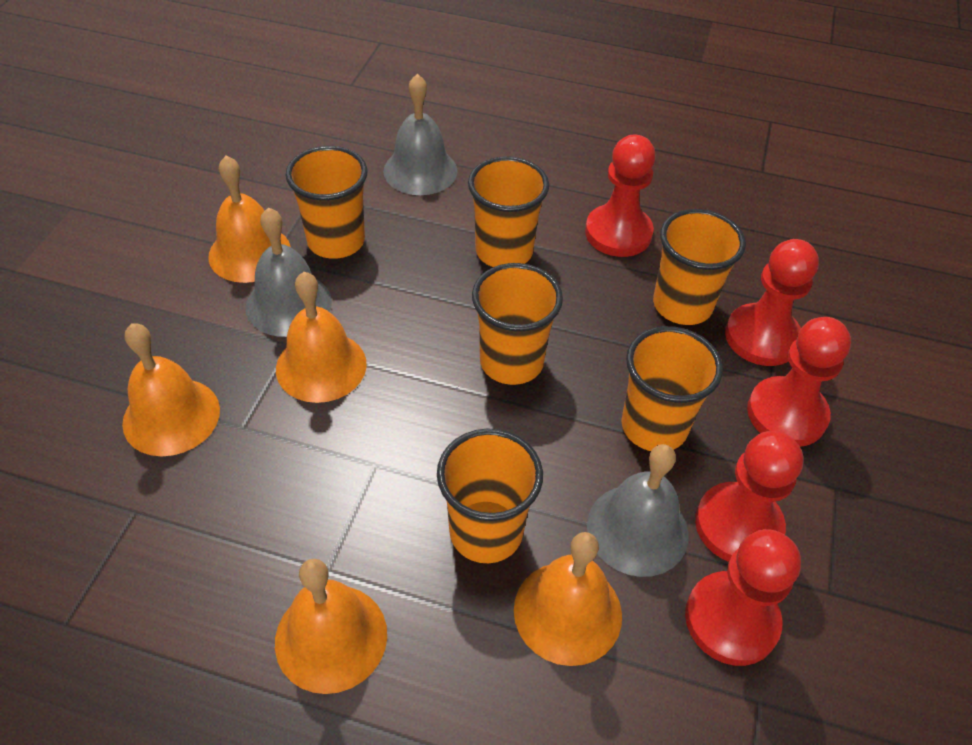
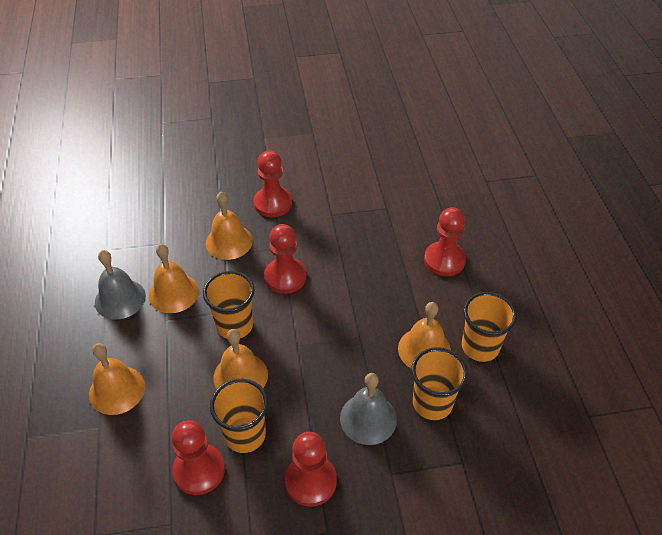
grey bell: [245,207,332,337] [383,74,458,195] [587,444,689,577] = 3 -> [95,250,146,320] [340,373,397,445] = 2
orange cup: [286,146,368,259] [437,429,543,563] [468,156,549,267] [472,263,563,385] [621,326,723,451] [653,209,746,325] = 6 -> [203,271,255,339] [210,379,268,453] [411,347,468,420] [462,292,517,362] = 4

